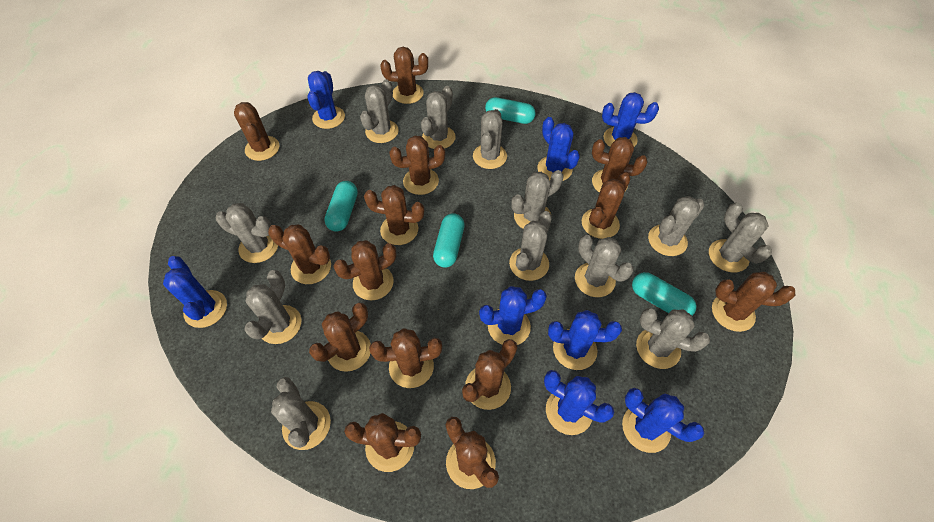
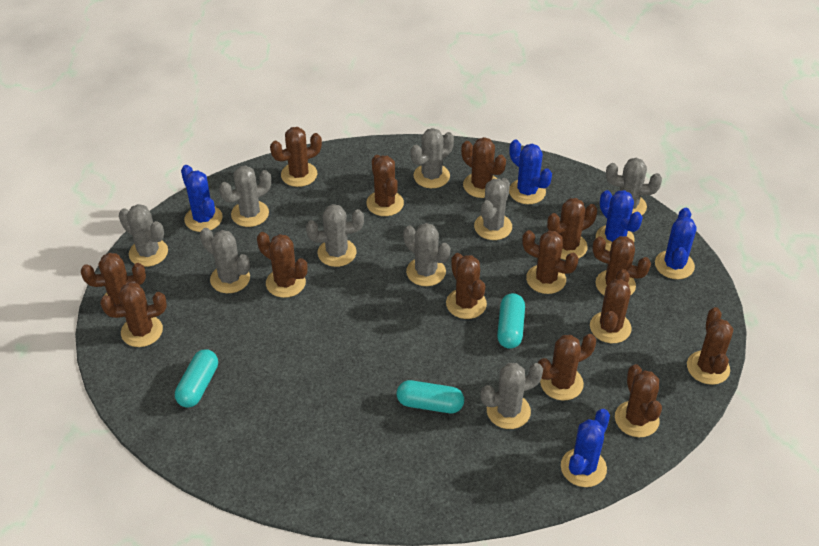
blue cactus: [163,256,227,328] [307,71,345,129] [479,286,547,345] [537,117,580,181] [544,370,615,435] [548,310,622,370] [602,92,659,147] [622,388,704,453] = 8 -> [181,165,223,232] [509,140,552,204] [561,409,610,487] [596,190,643,251] [655,208,696,279] = 5
grey cactus: [216,203,278,263] [244,270,302,344] [271,377,331,450] [360,79,399,143] [421,86,456,149] [473,109,507,169] [509,211,552,281] [511,170,563,229] [575,235,634,297] [636,308,710,369] [648,196,704,256] [709,202,772,273] = 12 -> [119,204,168,267] [200,228,250,293] [219,166,271,227] [306,204,364,267] [403,223,450,286] [410,128,454,188] [474,178,512,240] [481,363,543,429] [606,158,662,215] = 9
turquoise capsule: [324,181,358,232] [433,213,465,268] [485,97,536,124] [632,272,696,316] = 4 -> [175,349,218,408] [397,380,464,413] [497,293,525,349] = 3

